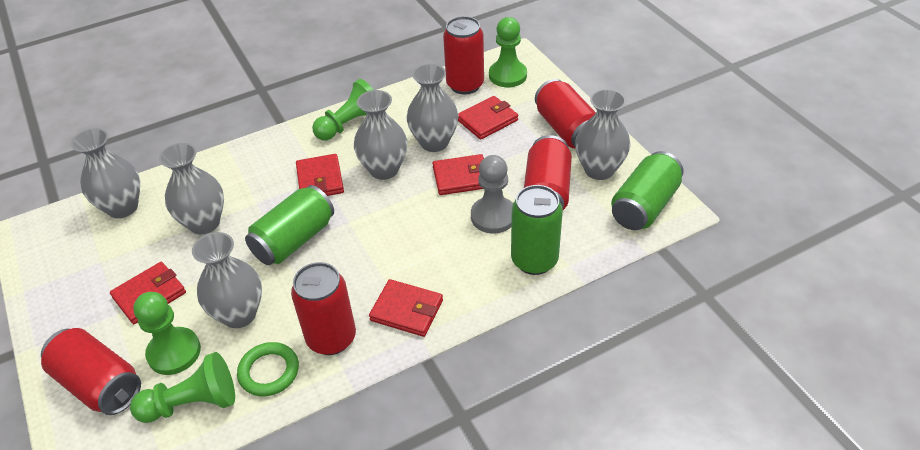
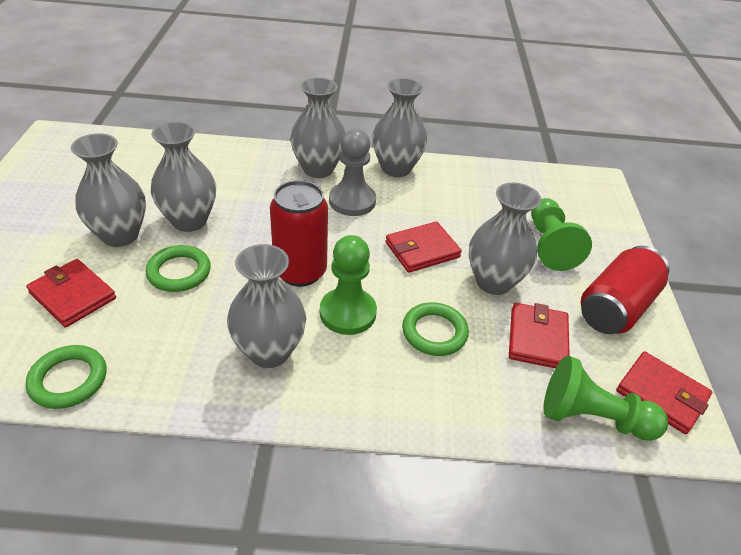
green can: [245,185,334,265] [511,185,563,275] [611,151,684,230] = 3 -> none = 0
green pawn: [130,352,235,423] [133,292,201,375] [312,79,373,140] [489,17,527,87] = 4 -> [320,235,377,335] [531,198,592,271] [543,356,668,441] = 3
green ring: [237,342,299,396] = 1 -> [26,345,106,409] [146,245,211,292] [402,302,469,356] = 3
red can: [41,328,141,415] [291,262,356,355] [443,16,484,94] [524,135,572,210] [535,79,596,148] = 5 -> [270,180,328,287] [581,246,669,334] = 2
red wallet: [110,262,186,324] [296,154,344,196] [369,279,443,337] [433,154,484,195] [458,96,518,140] = 5 -> [26,259,116,328] [386,221,462,273] [509,303,570,368] [616,352,712,434] = 4

